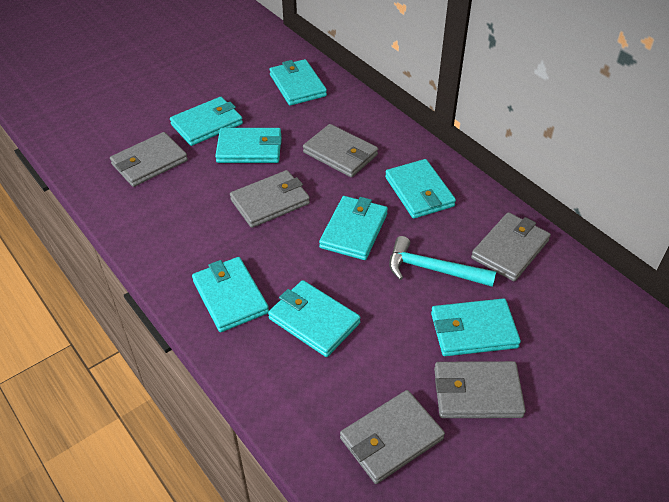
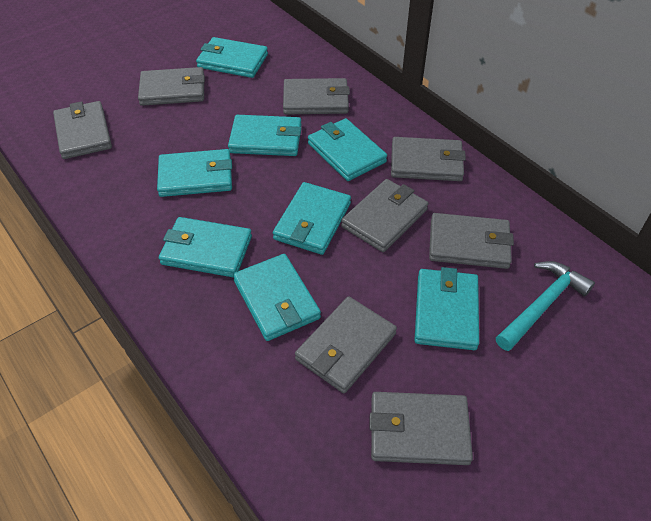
grey wallet: [110,132,188,187] [230,170,310,228] [303,124,378,177] [340,390,445,484] [434,361,526,418] [471,212,551,281] = 6 -> [53,101,112,159] [138,67,205,106] [283,78,350,114] [295,296,397,393] [341,179,428,252] [370,392,473,465] [391,137,466,181] [429,213,514,269] = 8

